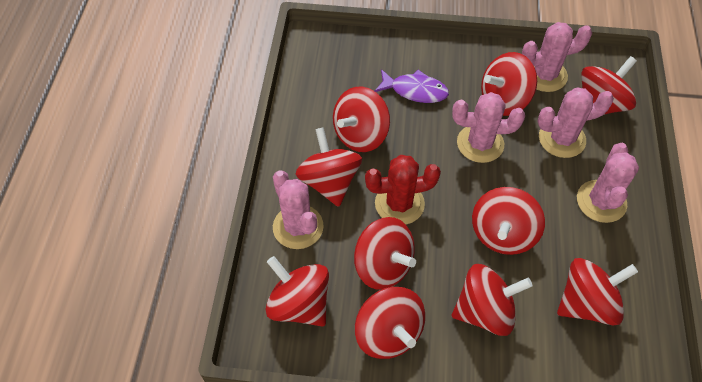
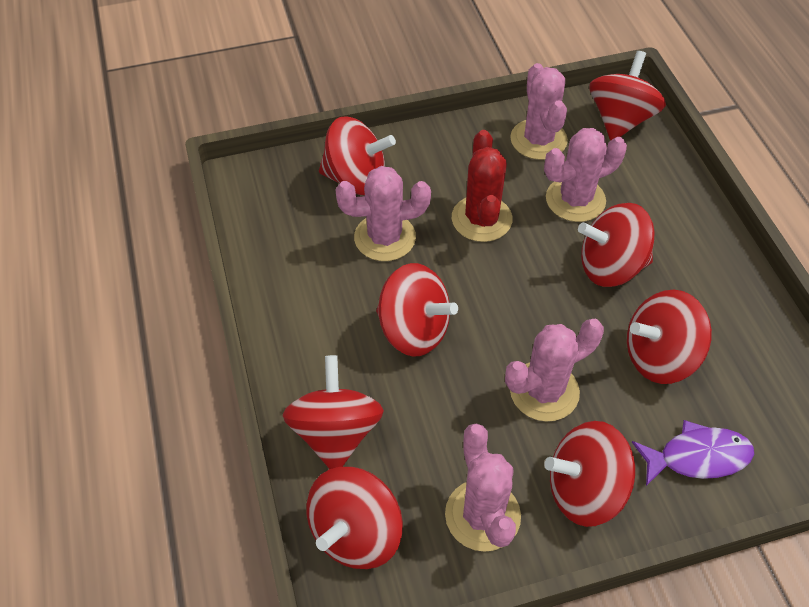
red spinning top: [265,256,329,327] [296,127,362,207] [333,87,390,152] [354,217,416,290] [355,287,425,359] [452,264,533,336] [472,187,545,255] [481,52,537,116] [557,258,638,325] [581,56,637,115] = 10 -> [283,355,384,469] [306,467,403,569] [319,117,396,195] [376,263,458,357] [544,421,635,527] [578,203,655,287] [589,51,666,140] [627,290,712,384] = 8

